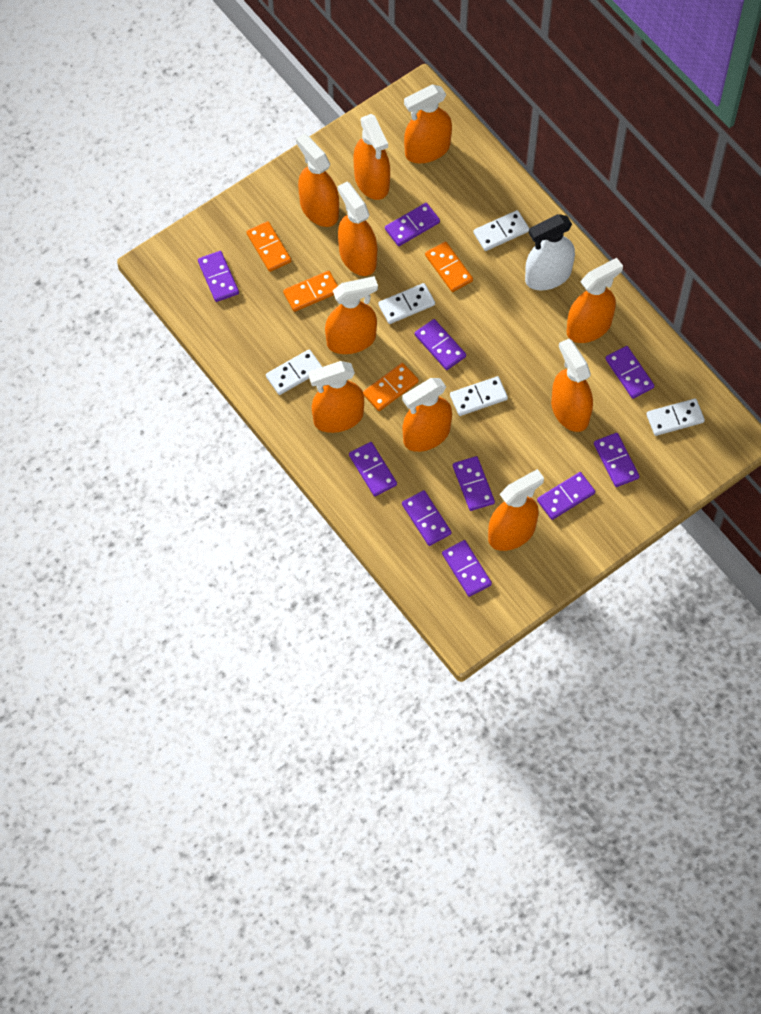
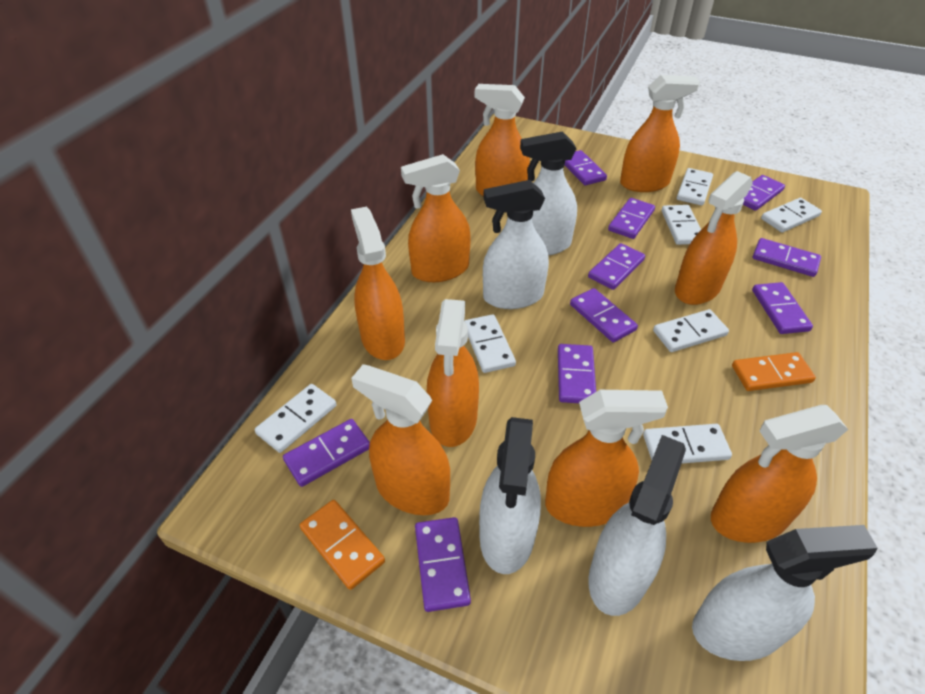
orange domino: [247,221,291,272] [283,271,338,312] [363,363,419,411] [425,242,473,292] = 4 -> [300,500,385,590] [732,352,816,391] = 2
orange spray bottle: [296,134,339,227] [308,361,364,433] [325,276,378,354] [338,182,377,276] [353,114,390,200] [402,378,452,452] [404,85,452,163] [488,469,544,551] [551,339,593,432] [567,258,623,343] = 10 -> [351,207,405,360] [351,364,450,515] [401,154,471,282] [427,299,479,447] [475,84,530,197] [545,390,668,527] [620,75,700,192] [675,171,753,305] [711,405,848,543] = 9
white domino: [266,349,322,395] [378,283,435,324] [450,376,508,416] [473,210,529,251] [646,398,705,436] = 5 -> [255,384,337,453] [464,314,516,373] [643,424,732,464] [653,309,729,352] [661,205,701,245] [677,168,713,206] [761,198,822,232] = 7
white spray bottle: [525,214,575,291] = 1 -> [479,417,541,574] [483,180,549,309] [520,131,577,255] [588,435,686,616] [692,525,878,661] = 5

